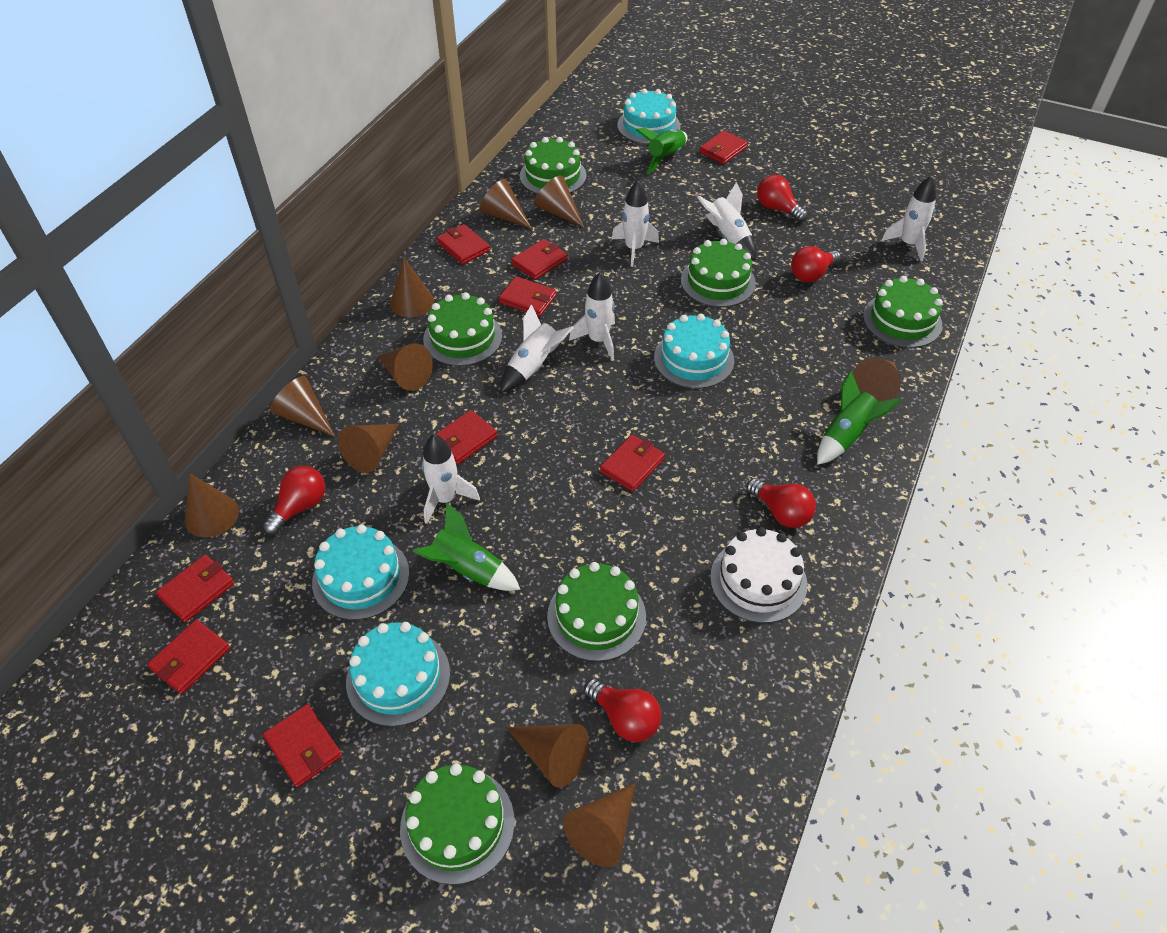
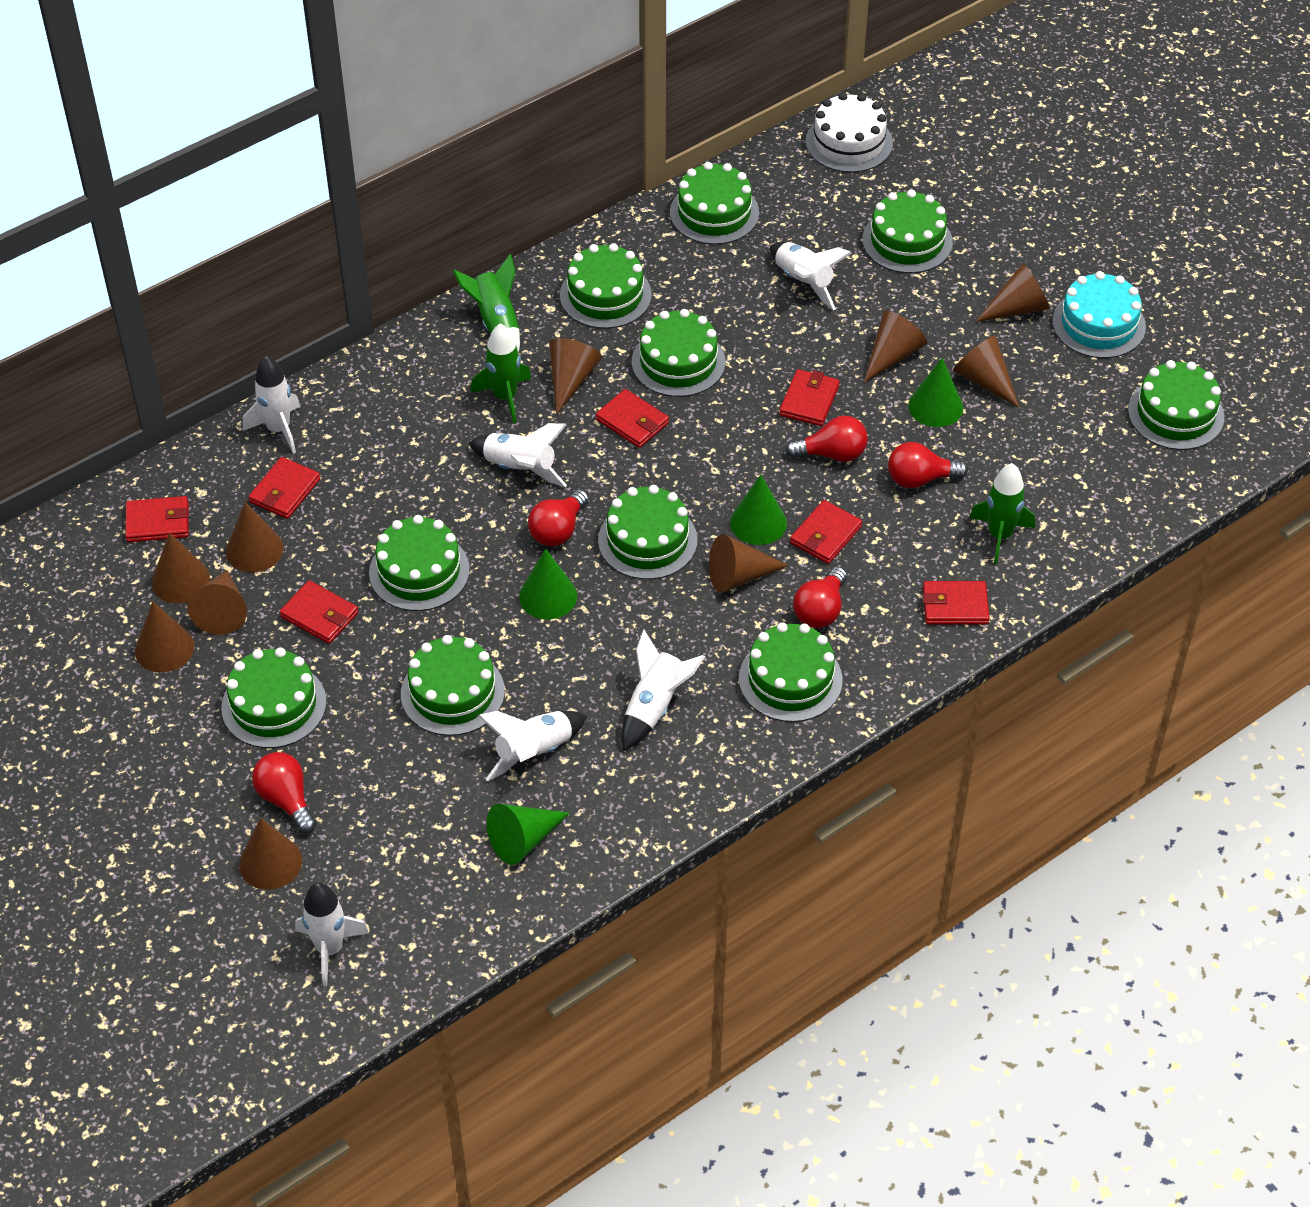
green cake: [400,763,515,885] [423,293,502,366] [520,137,586,194] [547,562,646,662] [681,239,756,307] [863,276,943,348] = 6 -> [221,647,326,748] [369,515,470,611] [401,635,505,736] [560,243,652,329] [598,485,697,580] [632,309,725,397] [670,162,759,245] [739,622,843,722] [862,189,953,273] [1128,360,1224,450] = 10
green cone: none = 0 -> [487,804,570,865] [519,549,577,619] [730,475,787,545] [908,358,963,427] = 4
red wallet: [147,620,230,694] [156,554,235,622] [263,704,342,787] [436,410,498,464] [437,224,490,264] [499,276,556,317] [511,239,567,280] [600,435,665,492] [699,131,748,164] = 9 -> [125,496,189,542] [249,457,320,519] [280,580,358,644] [596,389,669,448] [779,369,840,426] [790,500,862,564] [923,581,990,624] = 7
turquoise cake: [312,524,409,620] [346,622,450,727] [617,89,681,144] [654,314,734,389] = 4 -> [1052,271,1146,358] = 1

